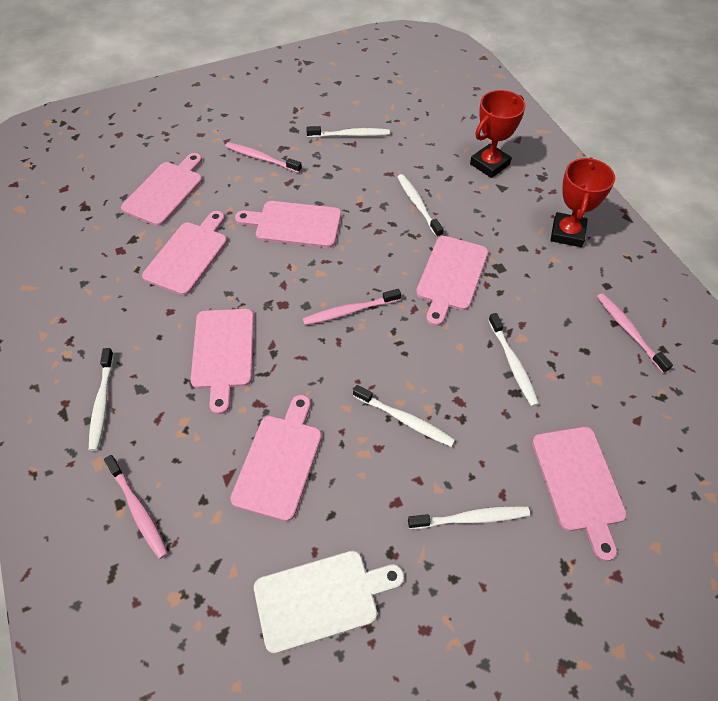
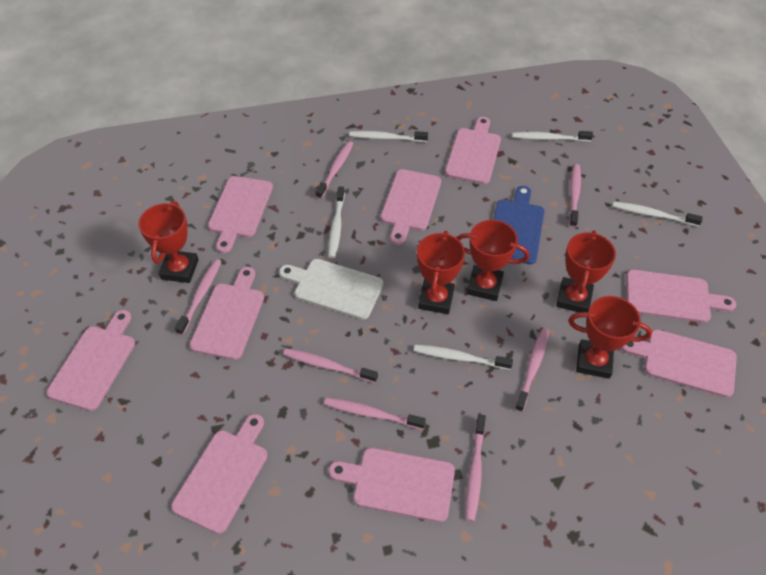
blue cutting board: none = 0 -> [494,186,545,264] = 1
pink cutting board: [121,153,203,226] [142,211,227,295] [191,309,254,415] [230,395,322,521] [235,201,341,248] [416,236,488,326] [532,427,627,561] = 7 -> [46,310,135,411] [171,414,268,534] [190,267,264,360] [208,176,273,253] [329,448,455,522] [380,169,441,245] [445,117,501,184] [621,329,737,398] [626,270,736,323] = 9
pink toothbrush: [104,455,168,559] [225,142,302,173] [303,289,401,325] [597,293,673,373] = 4 -> [175,259,221,335] [283,348,378,383] [315,141,354,199] [324,397,426,429] [466,414,486,521] [515,328,549,412] [569,164,581,228] = 7
red trophy: [470,90,526,178] [551,157,615,247] = 2 -> [138,201,199,283] [417,231,465,314] [456,220,529,301] [556,231,616,312] [568,296,652,379] = 5
white toothbrush: [89,348,114,451] [306,126,390,138] [353,385,455,447] [398,174,444,238] [408,506,530,529] [488,313,539,407] = 6 -> [328,187,345,258] [349,131,428,142] [414,345,513,370] [512,131,593,142] [612,202,703,227] = 5

